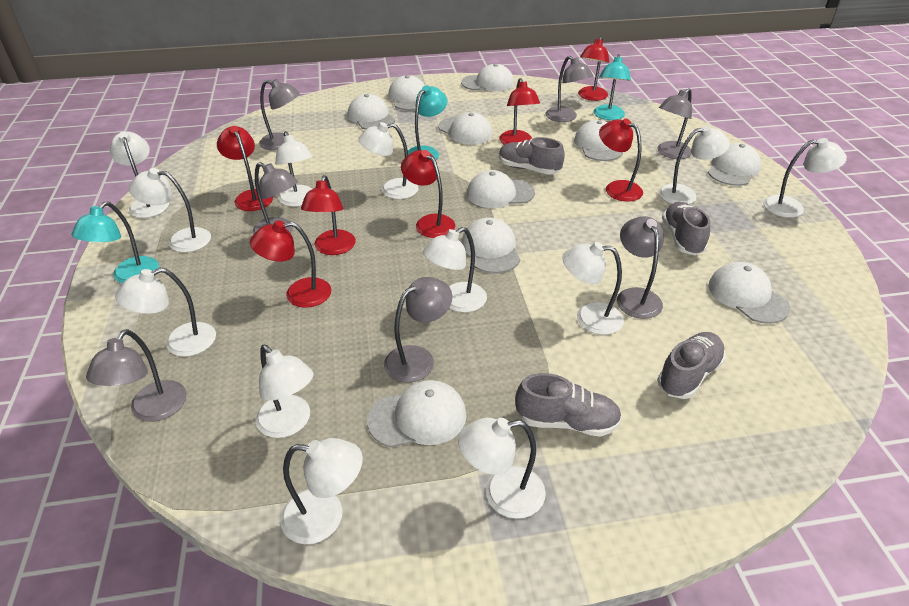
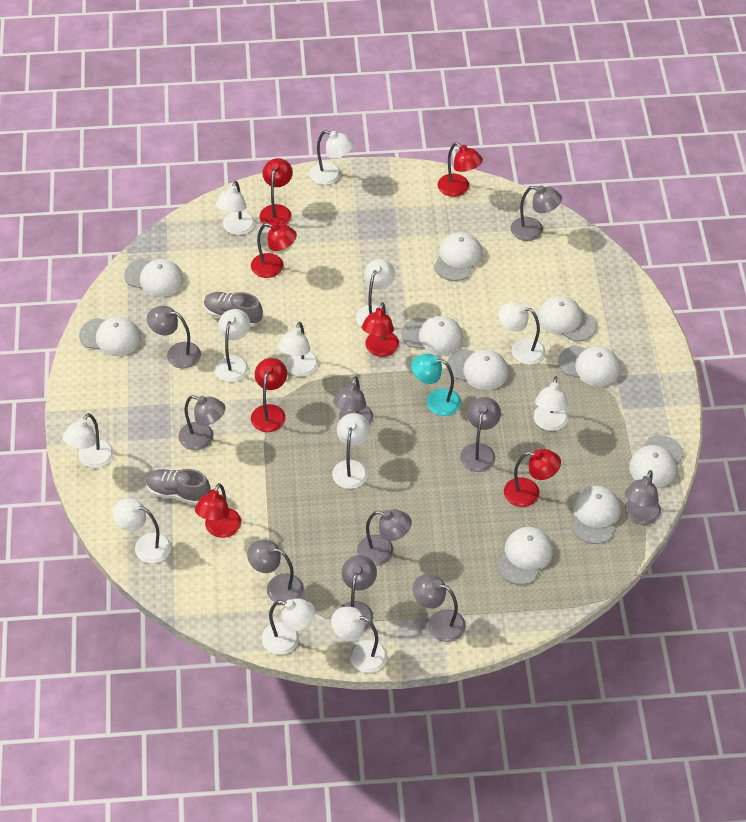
grey lamp: [86,329,187,422] [252,162,298,235] [259,79,300,150] [384,277,452,383] [546,56,593,122] [617,216,663,319] [658,88,692,159] = 7 -> [147,306,201,368] [178,395,225,450] [247,540,304,605] [333,376,373,425] [340,555,377,631] [357,509,412,566] [413,574,466,642] [460,397,501,472] [511,185,562,241] [625,470,661,525] = 10
grey shoe: [499,137,565,175] [515,373,622,437] [657,332,726,399] [662,202,710,255] = 4 -> [146,469,210,505] [204,292,263,327] = 2
turquoise lamp: [71,202,159,283] [408,85,448,160] [594,54,631,120] = 3 -> [411,354,461,416] = 1

